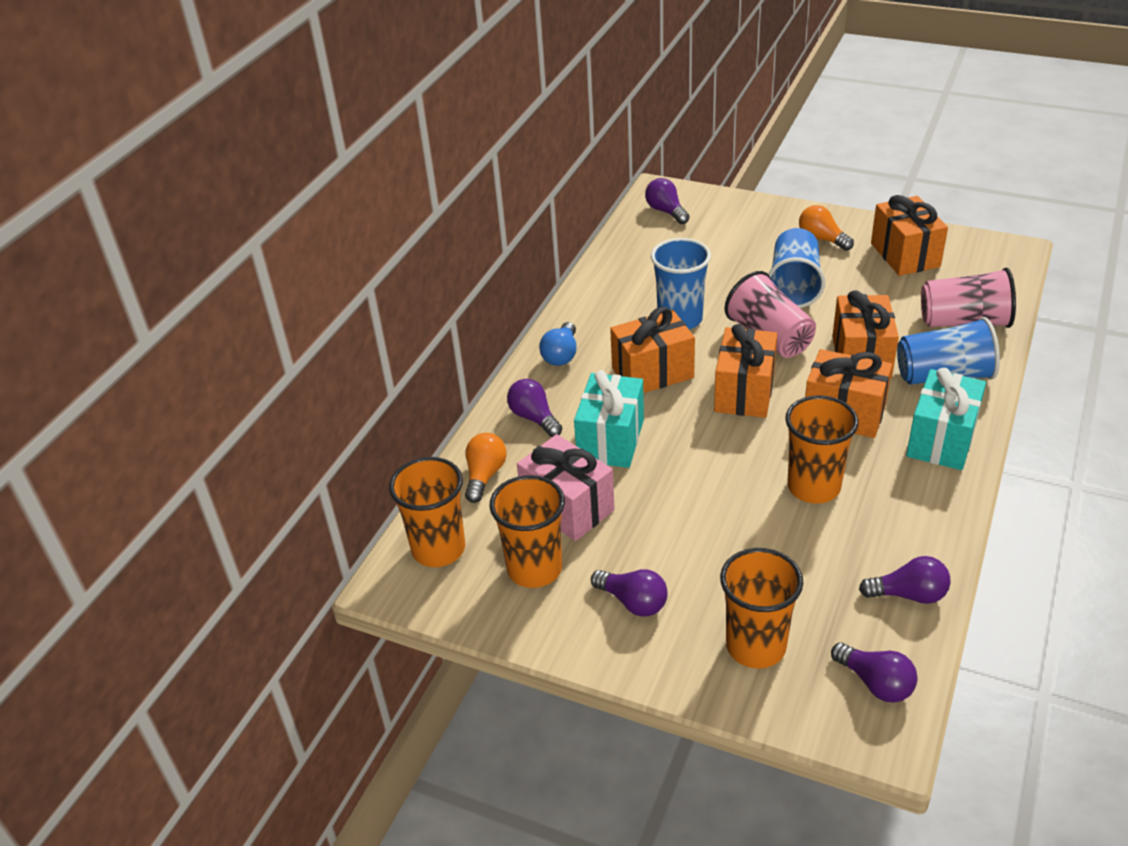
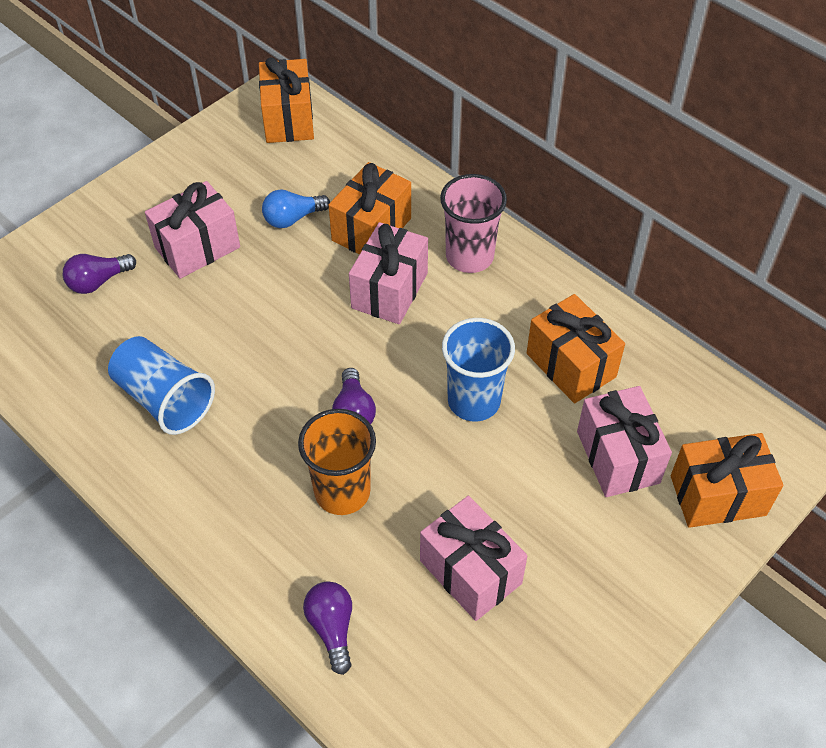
blue cup: [651,238,711,329] [768,228,825,308] [897,317,1000,384] = 3 -> [108,336,215,435] [442,318,515,422] = 2
orange cup: [389,457,465,567] [489,475,565,588] [720,548,803,668] [785,395,859,504] = 4 -> [298,409,376,515] = 1
orange gift: [610,307,695,393] [714,324,777,418] [805,349,892,438] [833,290,899,378] [871,195,948,276] = 5 -> [259,57,314,143] [329,162,411,255] [527,294,625,403] [671,433,783,528] = 4
orange light bulb: [465,433,507,503] [799,205,854,251] = 2 -> none = 0
pink cup: [724,271,816,358] [921,268,1016,328] = 2 -> [440,174,507,273] = 1
pink gift: [517,434,615,541] = 1 -> [145,181,240,279] [349,222,428,324] [420,496,527,621] [577,386,672,497] = 4
purple light bulb: [507,379,562,437] [591,569,668,617] [645,178,690,224] [831,643,918,703] [859,556,951,604] = 5 -> [63,254,136,294] [303,581,352,675] [332,368,376,424] = 3
turquoise gift: [574,370,644,468] [906,367,986,470] = 2 -> none = 0

